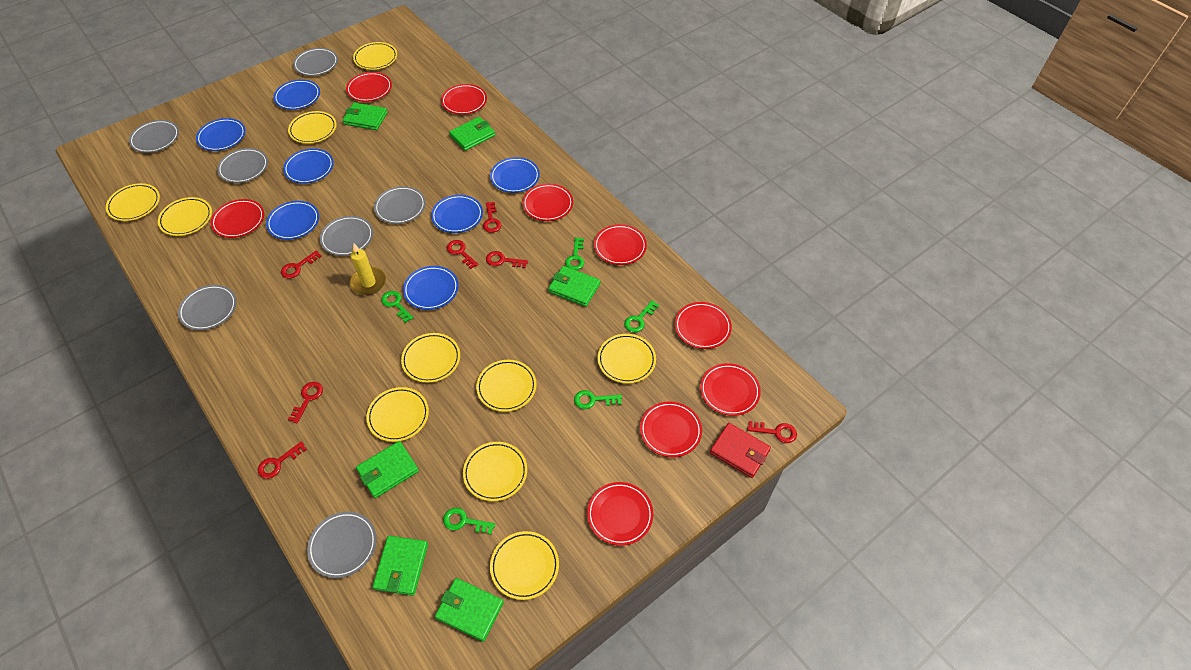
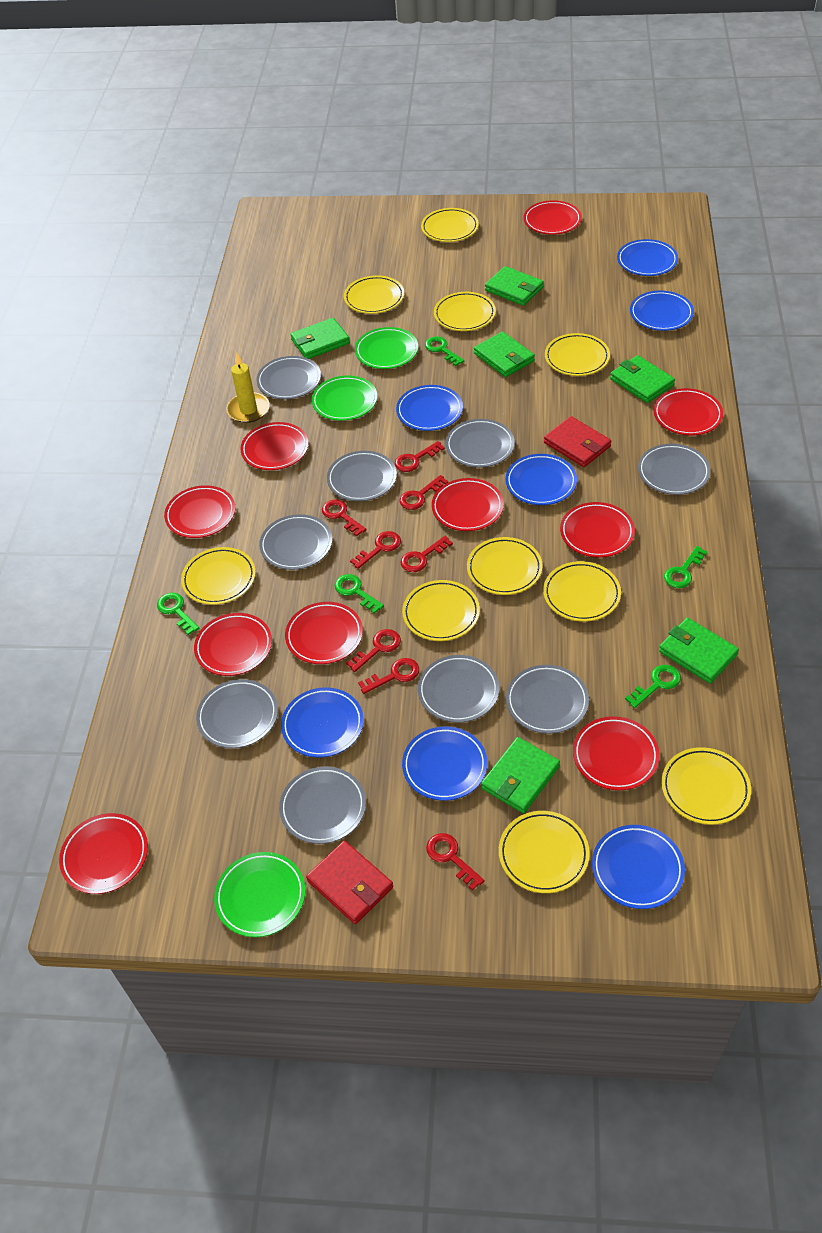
green plate: none = 0 -> [214,852,305,937] [312,376,377,421] [355,327,418,369] = 3
grey plate: [129,120,179,153] [178,285,237,330] [217,148,268,183] [293,48,338,76] [307,511,377,578] [320,216,373,256] [374,186,426,224] = 7 -> [196,679,278,748] [256,356,321,399] [259,514,332,570] [279,767,366,844] [327,451,397,501] [418,655,499,723] [446,419,515,468] [506,665,589,734] [638,444,711,495] = 9
red key: [258,441,307,479] [281,250,322,279] [288,382,323,423] [447,240,478,269] [483,202,502,233] [486,251,528,268] [747,421,797,443] = 7 -> [322,500,366,536] [346,629,401,672] [350,531,401,569] [358,658,419,694] [395,441,445,472] [399,475,448,510] [400,536,453,572] [426,833,484,891] = 8
red plate: [211,199,264,238] [346,72,392,102] [441,84,487,115] [522,184,573,221] [587,482,653,546] [594,224,647,265] [640,401,702,457] [675,302,732,349] [700,363,761,416] = 9 -> [59,813,148,894] [164,485,235,538] [194,613,272,676] [240,422,308,470] [285,602,363,664] [432,478,504,531] [524,200,582,235] [560,502,635,558] [573,716,660,790] [654,388,723,435] = 10
red wallet: [710,423,771,478] = 1 -> [306,841,393,924] [544,416,611,467] = 2

